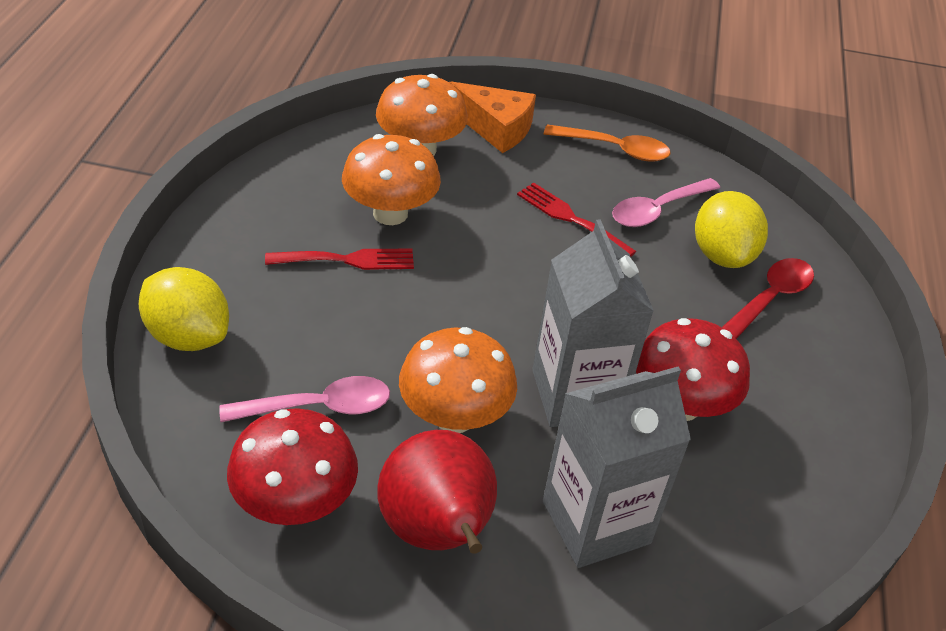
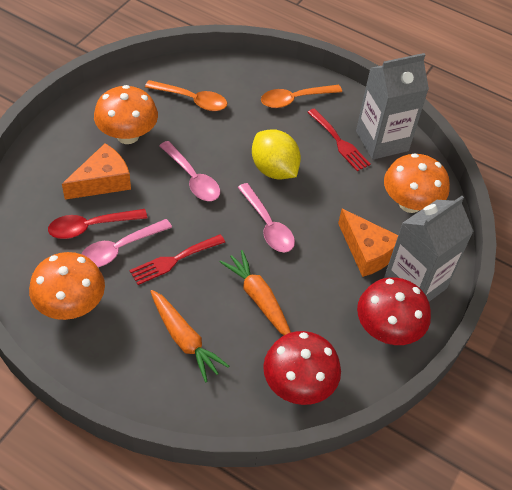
orange carrot: none = 0 -> [150,290,229,382] [220,250,291,335] = 2
orange cheese: [449,81,536,153] = 1 -> [62,143,131,200] [338,209,398,277] = 2
orange spoon: [544,124,671,162] = 1 -> [145,80,227,111] [261,85,342,108] = 2
pink spoon: [219,376,390,422] [612,178,720,227] = 2 -> [81,219,172,267] [159,141,220,201] [237,183,295,253] = 3
red pear: [377,430,497,554] = 1 -> none = 0
yellow lemon: [139,267,229,351] [695,191,768,268] = 2 -> [252,129,301,180] = 1

